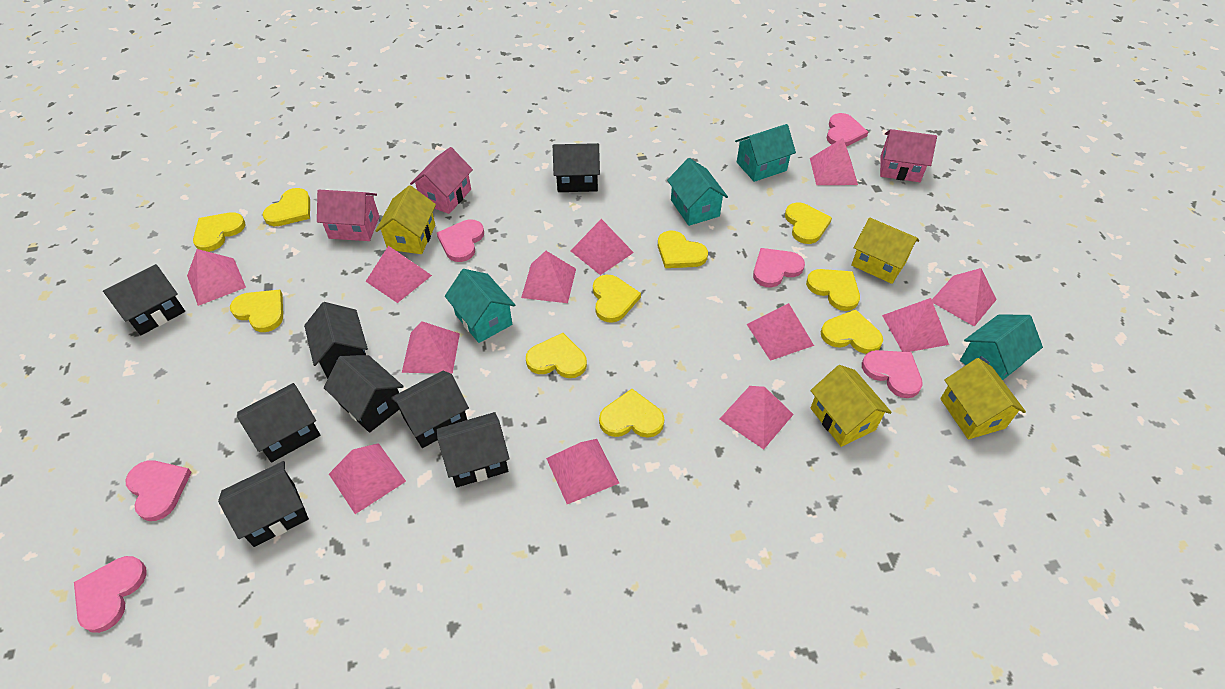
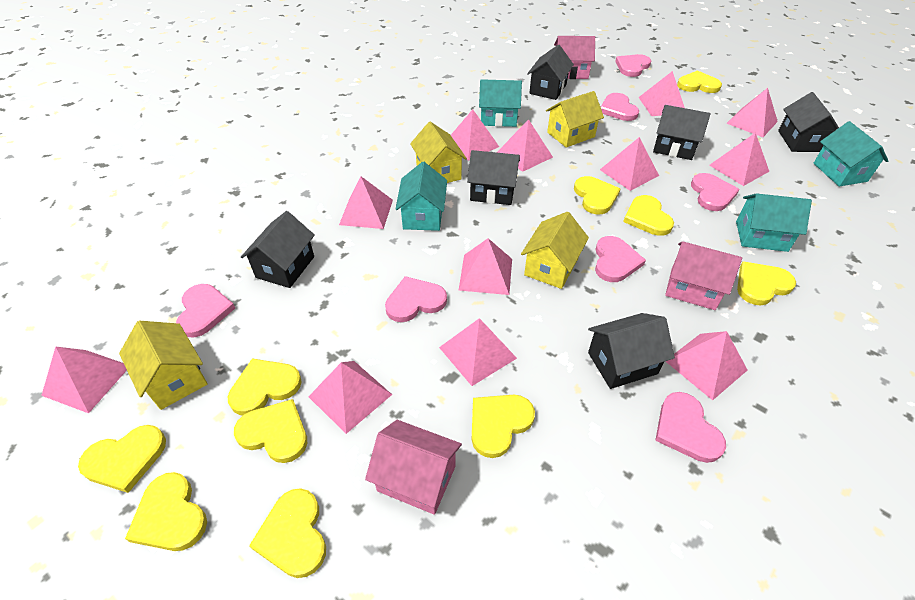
black house: [103,264,185,336] [218,461,309,547] [237,383,321,462] [304,302,368,379] [324,355,404,433] [391,371,469,448] [437,412,510,488] [553,143,600,192] = 8 -> [241,211,315,288] [467,150,520,205] [527,45,574,100] [588,313,675,389] [653,105,711,160] [778,92,839,152] = 6
pink heart: [74,556,147,633] [126,460,192,521] [437,220,484,262] [753,248,805,288] [827,113,868,146] [862,350,923,398] = 6 -> [176,284,235,337] [385,276,447,322] [595,236,646,282] [601,93,639,121] [615,54,651,77] [655,392,726,463] [691,173,740,211] = 7

